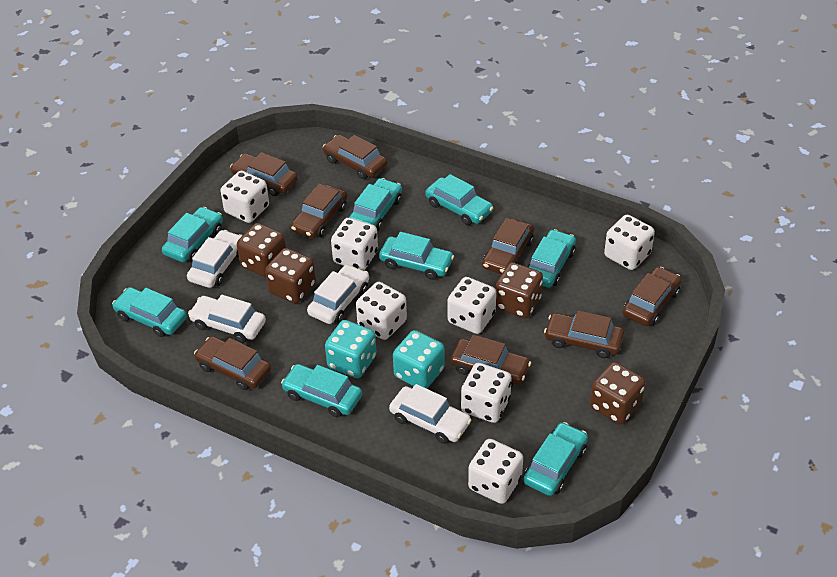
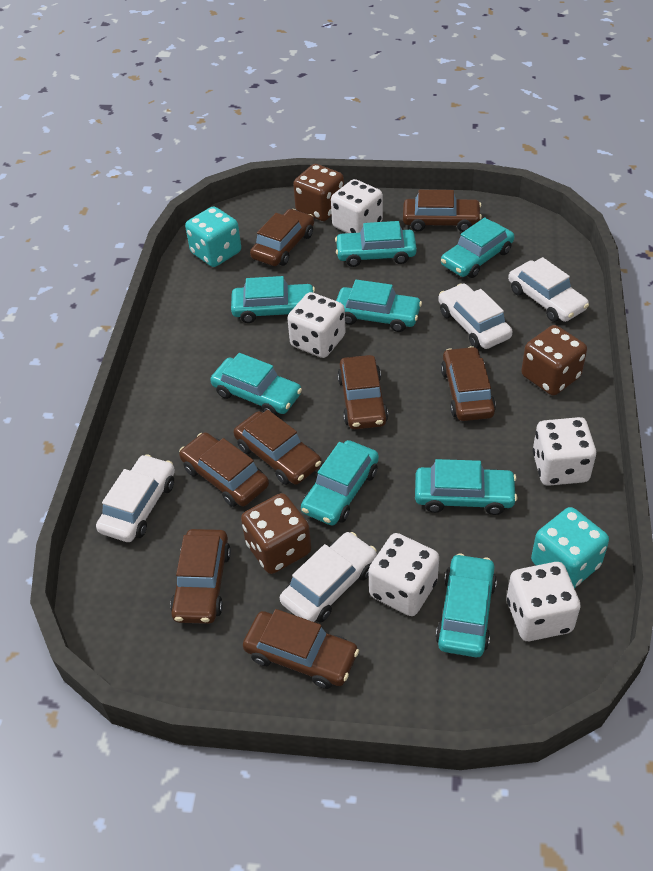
brown dice: [237,223,286,277] [265,248,316,304] [495,262,543,318] [590,362,646,424] = 4 -> [241,493,311,574] [293,164,344,221] [521,325,587,396] = 3
white dice: [220,171,269,223] [331,218,378,271] [356,282,407,340] [447,277,496,334] [461,363,512,423] [468,439,523,504] [604,215,655,270] = 7 -> [287,292,346,358] [331,179,383,233] [368,533,439,616] [507,562,581,641] [533,417,596,486] = 5

